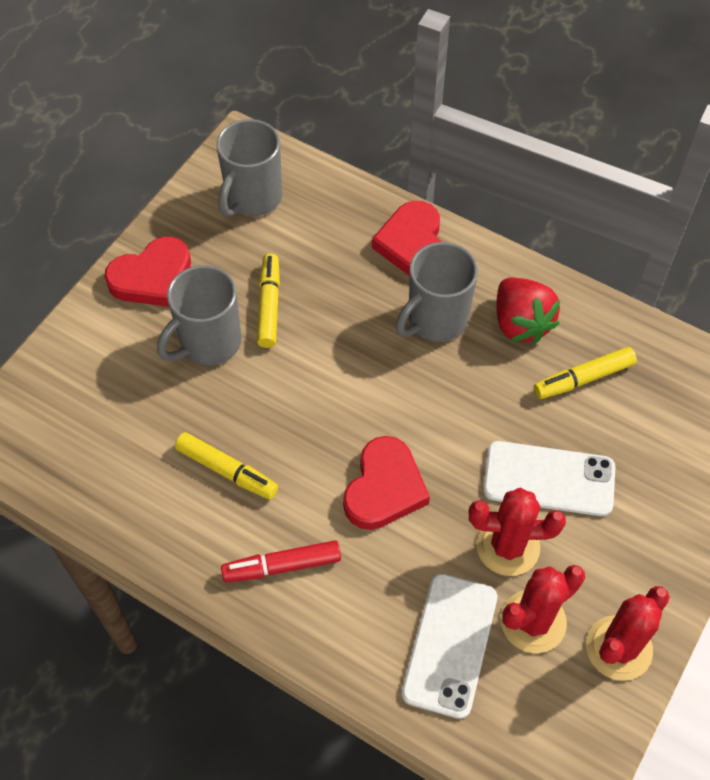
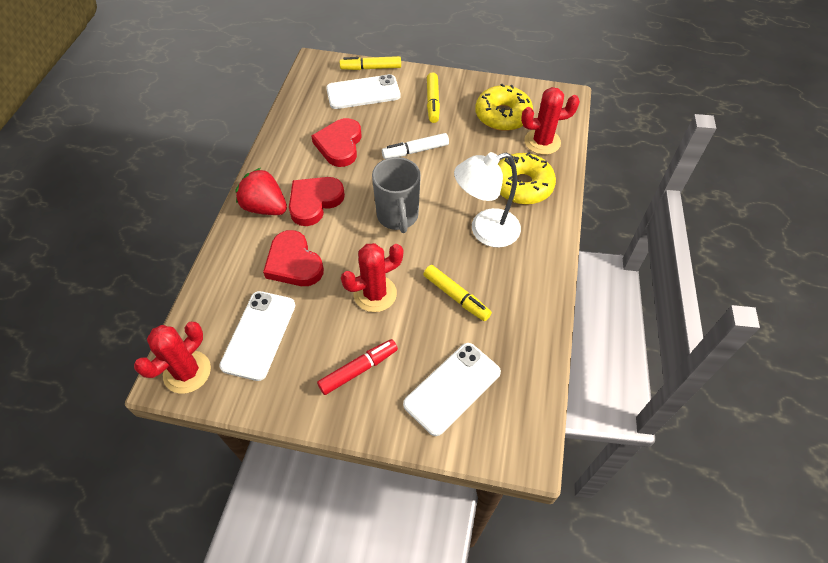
grey mug: [157,265,241,365] [216,119,282,217] [395,242,478,342] = 3 -> [372,157,421,233] = 1
white lamp: none = 0 -> [454,152,521,248] = 1
white marker: none = 0 -> [382,133,449,159] = 1
white phone: [402,574,497,719] [483,441,615,516] = 2 -> [219,291,295,381] [326,74,401,109] [403,343,501,436] = 3
yellow donut: none = 0 -> [475,84,533,131] [498,152,556,205] = 2

